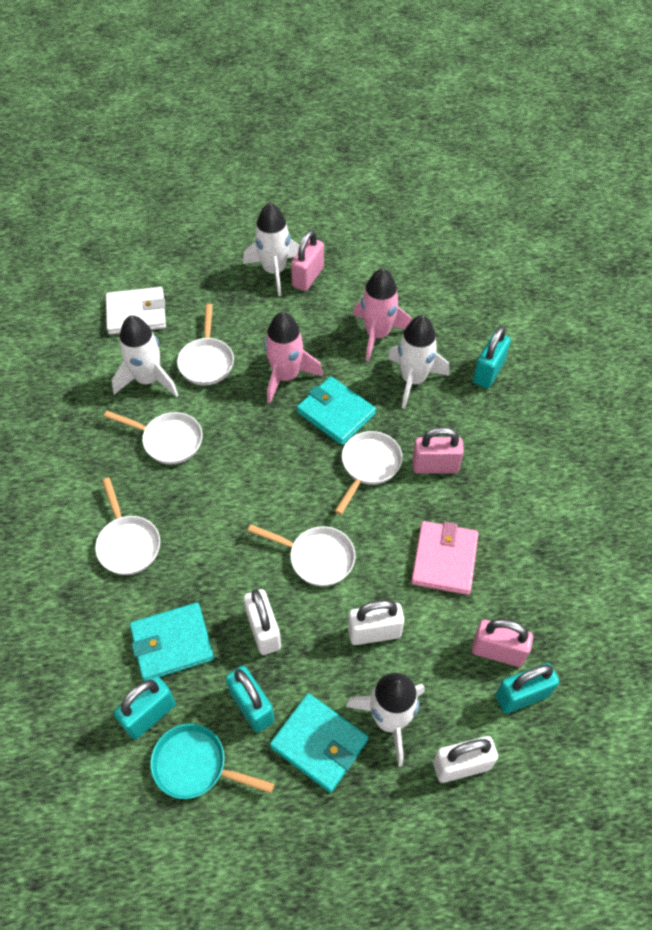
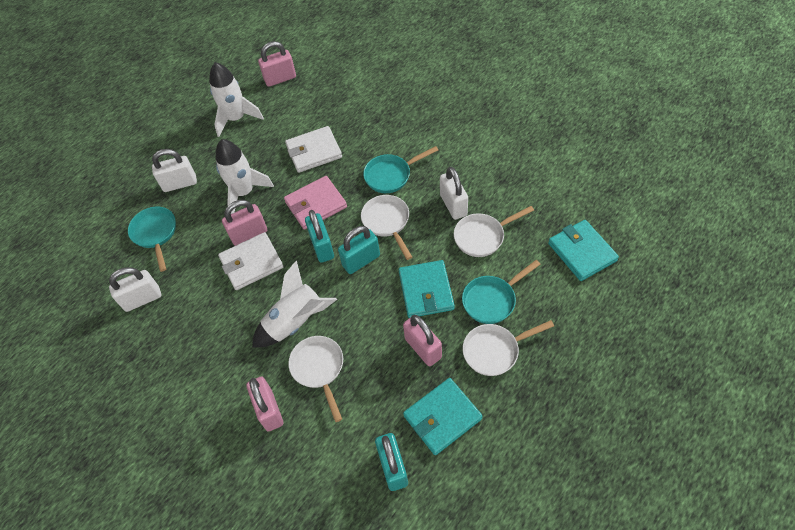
pink padlock: [291,230,324,291] [412,427,464,474] [472,619,533,667] = 3 -> [222,200,267,246] [246,377,283,432] [258,41,296,87] [403,315,442,366] = 4
pink rocket: [264,312,323,404] [353,268,412,362] = 2 -> none = 0
turquoise padlock: [114,676,176,739] [226,666,275,732] [473,326,511,388] [495,663,559,714] = 4 -> [305,210,334,263] [338,226,380,274] [375,433,408,491] = 3
turquoise pan: [150,723,275,799] = 1 -> [128,207,176,272] [363,146,438,193] [462,260,540,324] = 3
white pan: [95,478,160,575] [104,411,203,464] [177,304,234,385] [248,524,356,586] [335,431,403,515] = 5 -> [288,336,343,422] [361,195,412,260] [454,206,534,257] [463,320,554,376] = 4
white rocket: [112,315,178,397] [243,203,300,296] [346,673,424,767] [387,315,449,409] = 4 -> [209,62,264,137] [215,139,274,214] [252,261,337,348] = 3
white wallet: [106,287,166,335] = 1 -> [218,232,284,290] [285,126,342,173] = 2

